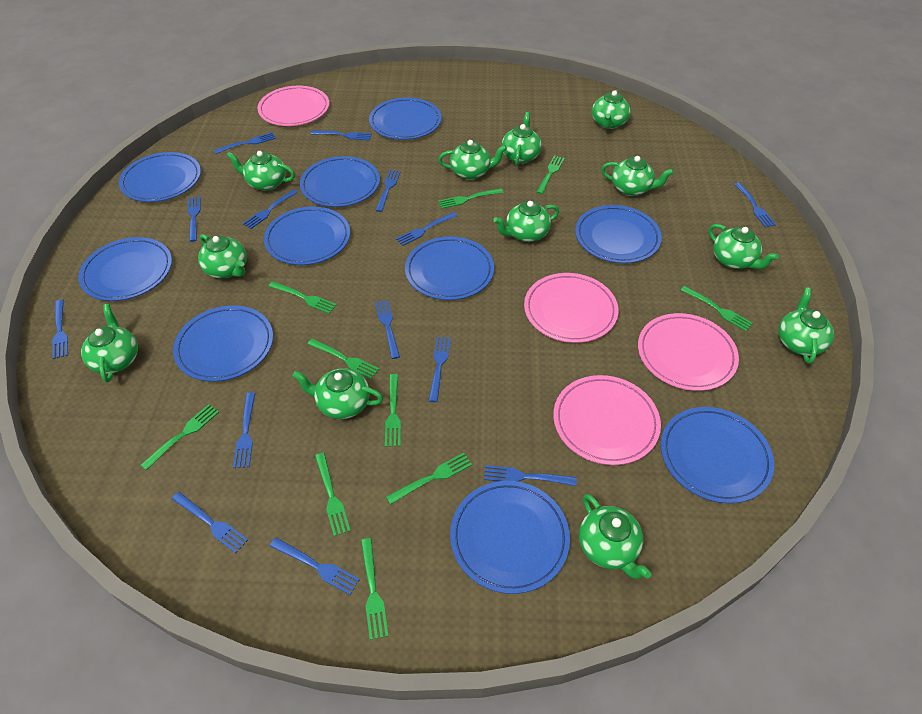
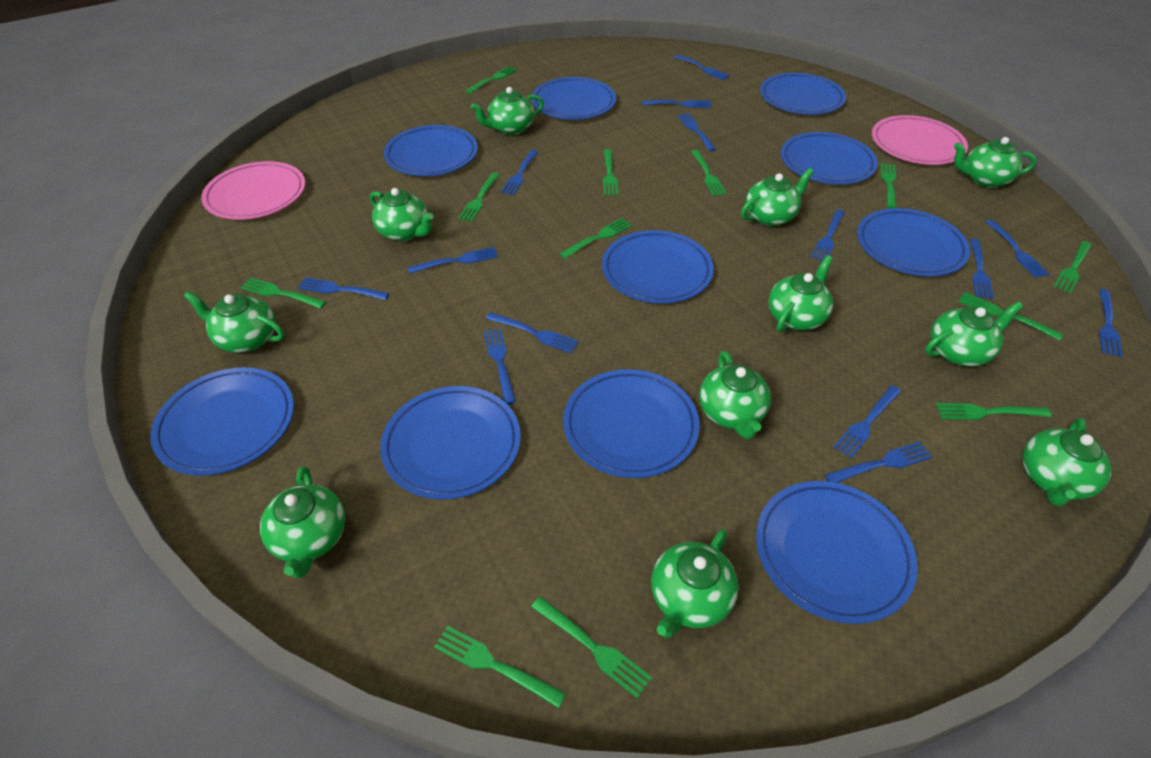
green fork: [141,404,219,470] [269,281,337,314] [308,338,379,379] [315,452,350,536] [361,538,388,640] [385,374,401,447] [386,453,472,505] [438,188,503,209] [536,155,565,194] [681,286,753,331] = 10 -> [240,278,326,309] [434,626,566,708] [458,173,499,222] [466,66,517,94] [531,596,652,698] [560,218,632,259] [603,149,618,195] [691,150,727,196] [880,163,896,209] [936,403,1052,420] [959,292,1063,340] [1053,241,1092,293] = 12
green teapot: [81,304,138,382] [198,234,247,278] [227,151,295,191] [292,368,383,419] [438,140,507,180] [494,201,559,242] [501,112,542,166] [579,494,651,579] [592,90,630,129] [601,156,674,196] [709,224,779,269] [778,287,834,364] = 12 -> [184,291,284,353] [260,466,346,578] [370,188,434,241] [471,87,544,135] [651,529,739,638] [699,351,771,439] [741,168,814,226] [768,255,833,332] [925,301,1023,366] [954,137,1037,188] [1022,418,1111,506] = 11
pink plate: [257,86,329,126] [524,273,618,343] [553,375,661,465] [638,313,739,391] = 4 -> [201,161,305,220] [872,115,968,165] = 2

